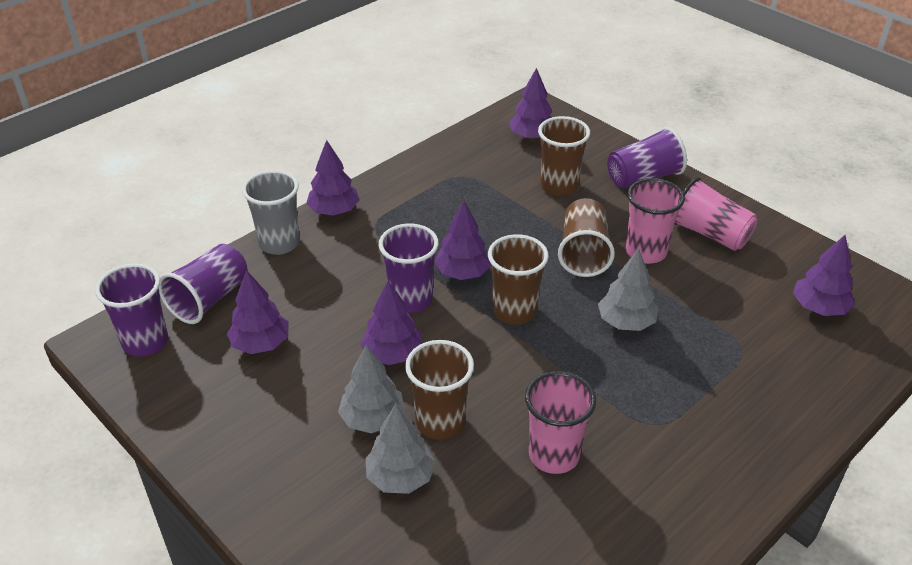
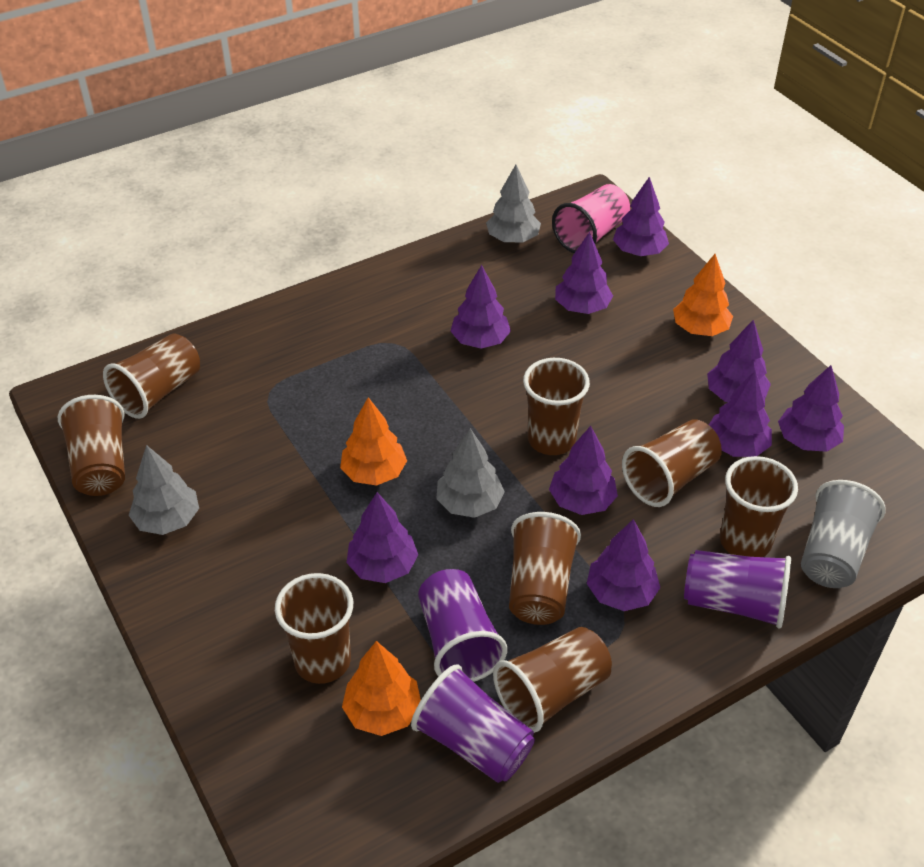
brown cup: [405,340,474,440] [488,234,549,325] [538,116,590,196] [558,198,615,277] = 4 -> [58,395,125,496] [103,334,200,419] [275,573,353,684] [493,627,612,733] [509,512,581,625] [523,358,590,455] [622,419,722,507] [720,456,798,557] = 8
orange tree: none = 0 -> [340,397,407,486] [342,641,421,736] [673,254,733,336] = 3
pink cup: [525,371,596,474] [626,178,685,264] [674,177,758,251] = 3 -> [552,184,630,253] = 1
purple cup: [95,264,168,357] [159,244,248,324] [379,223,439,313] [607,127,687,189] = 4 -> [411,664,535,783] [418,569,507,682] [684,550,791,628] = 3
purple tree: [227,270,289,354] [306,140,360,216] [360,281,422,365] [434,200,491,280] [509,68,553,140] [793,235,855,316] = 6 -> [347,492,418,583] [451,265,511,348] [549,426,618,515] [555,232,613,314] [587,519,660,611] [613,177,669,256] [707,320,771,402] [709,371,772,457] [778,365,844,452] = 9

